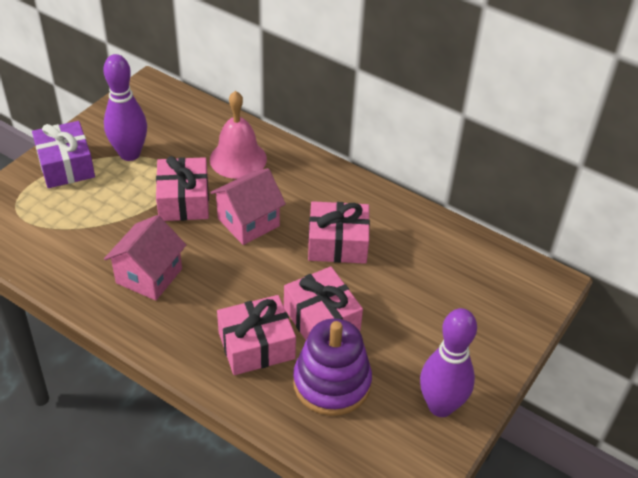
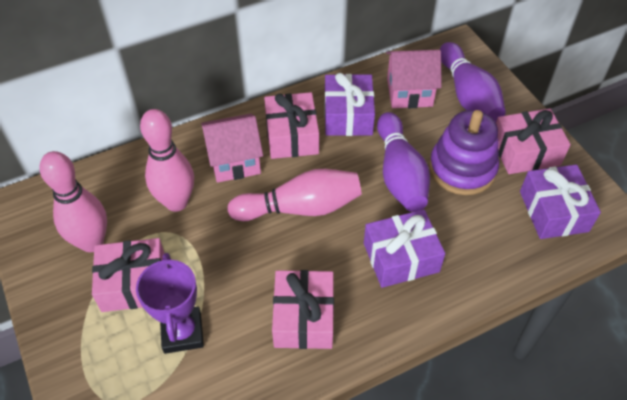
pink bell: [210,91,267,179] = 1 -> none = 0
pink bowling pin: none = 0 -> [39,151,107,252] [140,109,194,212] [227,169,362,221] = 3
purple gift: [32,121,95,188] = 1 -> [324,73,375,136] [364,209,445,288] [520,164,601,239] = 3
purple trophy: none = 0 -> [136,253,204,354] = 1

